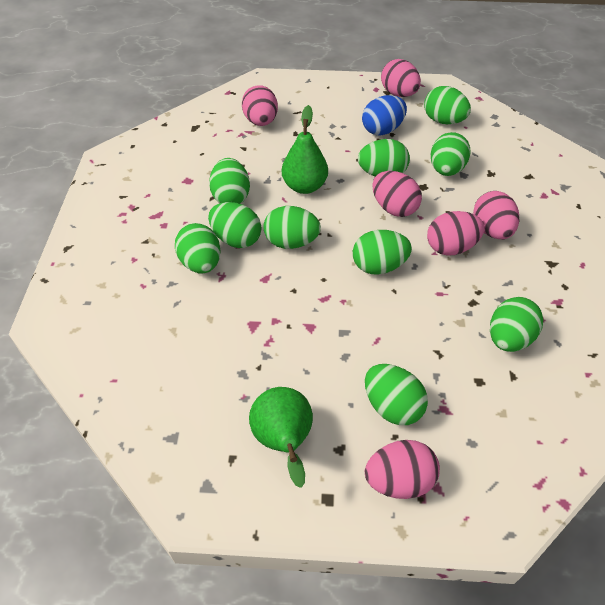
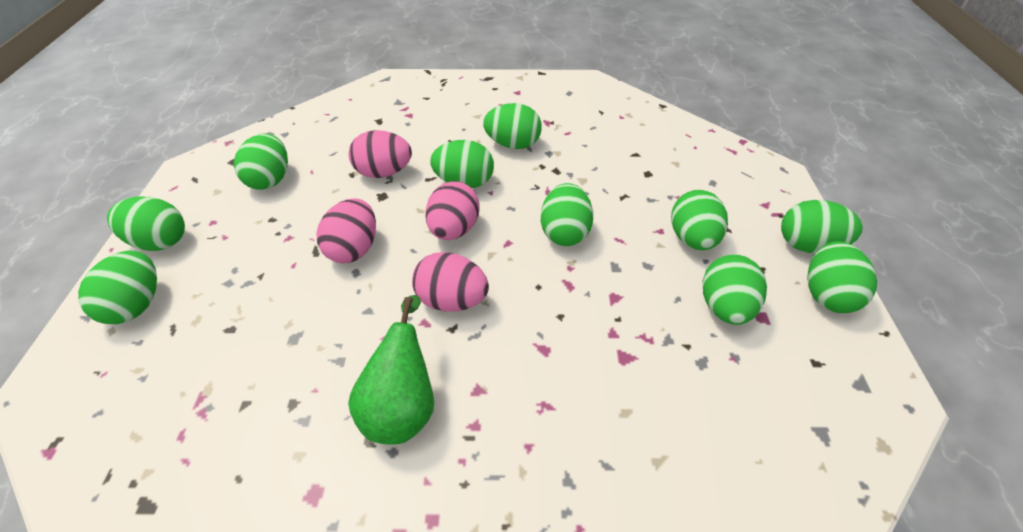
blue egg: [362,95,407,135] = 1 -> none = 0
green pear: [249,387,313,488] [282,105,328,194] = 2 -> [348,295,434,445] = 1
pink egg: [242,85,278,126] [365,440,440,499] [372,171,422,217] [381,59,421,97] [427,211,485,256] [473,191,519,239] = 6 -> [316,198,376,263] [348,130,412,178] [412,252,489,312] [425,181,480,240] = 4

